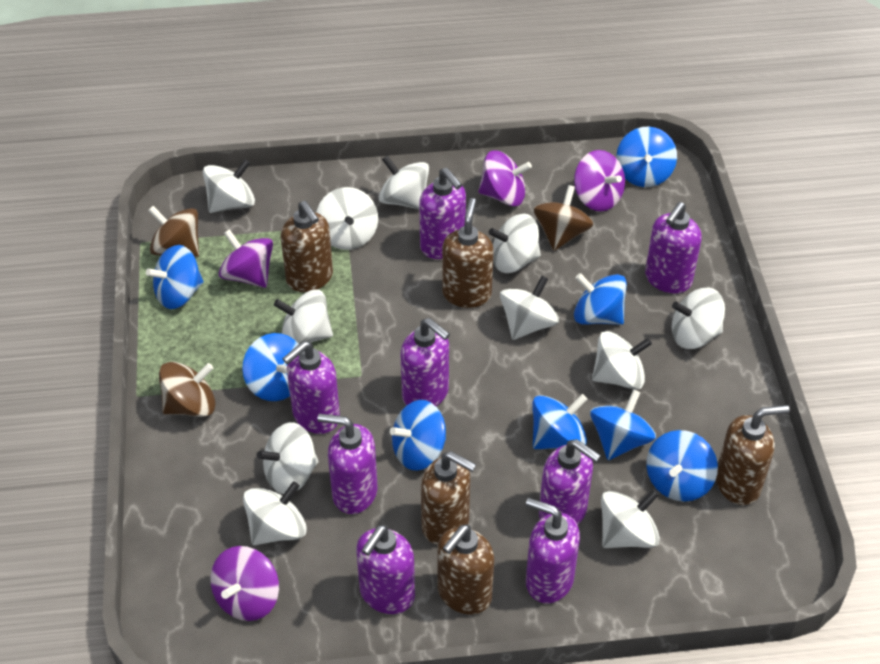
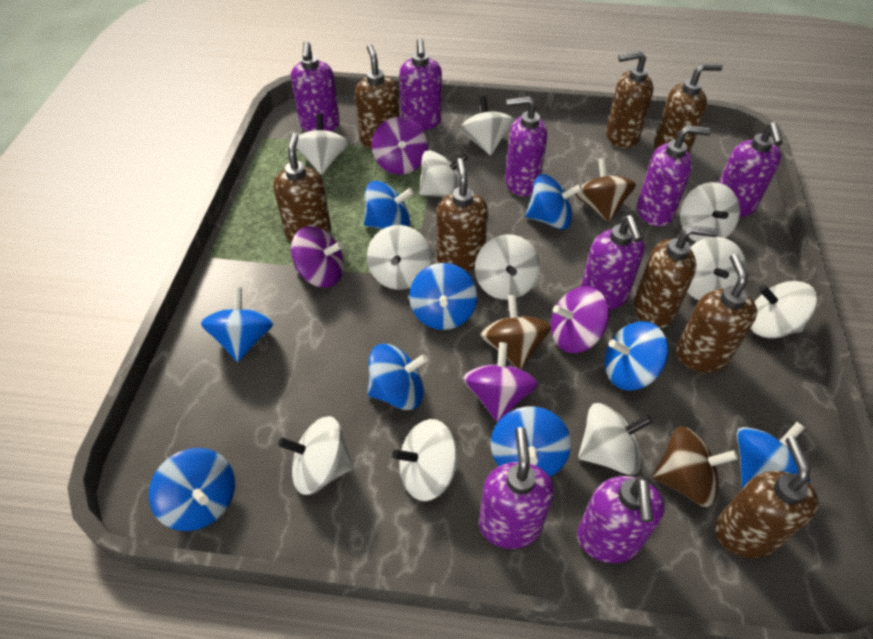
blue spinning top: [146,245,204,309] [242,333,299,401] [390,400,446,471] [532,394,588,449] [574,273,627,325] [590,389,656,460] [616,127,677,187] [646,430,718,502] = 8 -> [149,448,235,531] [201,287,274,362] [364,181,414,229] [367,344,428,410] [409,263,477,330] [491,406,571,477] [525,174,582,230] [605,321,668,391] [737,422,810,488] = 9
brown soap dispenser: [280,201,333,292] [421,451,477,545] [437,524,494,615] [442,198,494,308] [716,405,790,505] = 5 -> [273,133,331,242] [355,44,400,149] [436,158,488,271] [606,51,653,149] [634,226,718,328] [654,63,723,154] [676,254,757,372] [715,436,819,558] = 8

